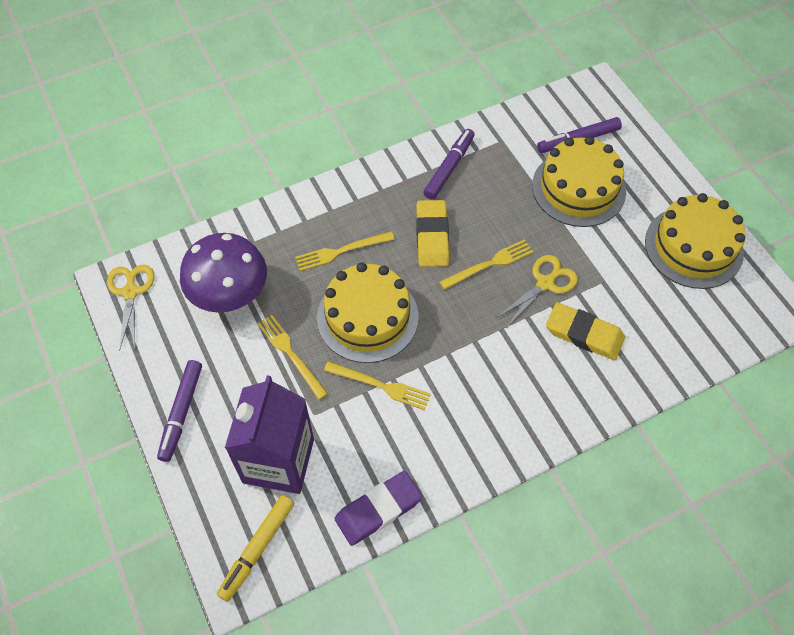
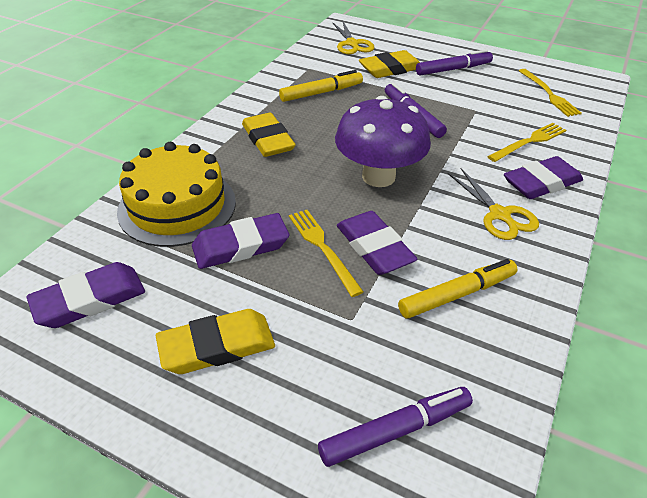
purple carton: [225,375,314,494] = 1 -> none = 0
purple eraser: [334,471,422,546] = 1 -> [26,262,145,328] [192,213,289,269] [337,211,417,275] [504,156,583,199] = 4
yellow cake: [317,262,419,363] [532,136,626,227] [645,193,746,289] = 3 -> [117,142,236,247] = 1
yellow eraser: [416,200,449,267] [546,302,625,360] = 2 -> [156,309,275,374] [242,112,296,157] [359,50,420,78] = 3
yellow fork: [257,315,328,400] [295,231,395,271] [324,361,431,410] [439,239,533,290] = 4 -> [289,210,364,297] [487,123,566,162] [519,69,582,117] = 3
yellow marker: [217,495,294,602] = 1 -> [279,70,363,102] [398,259,518,319] = 2

